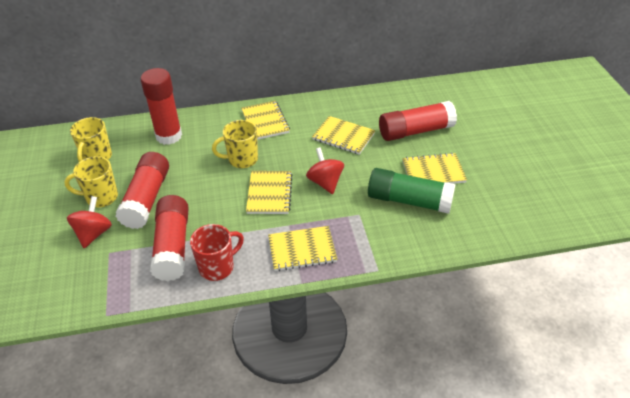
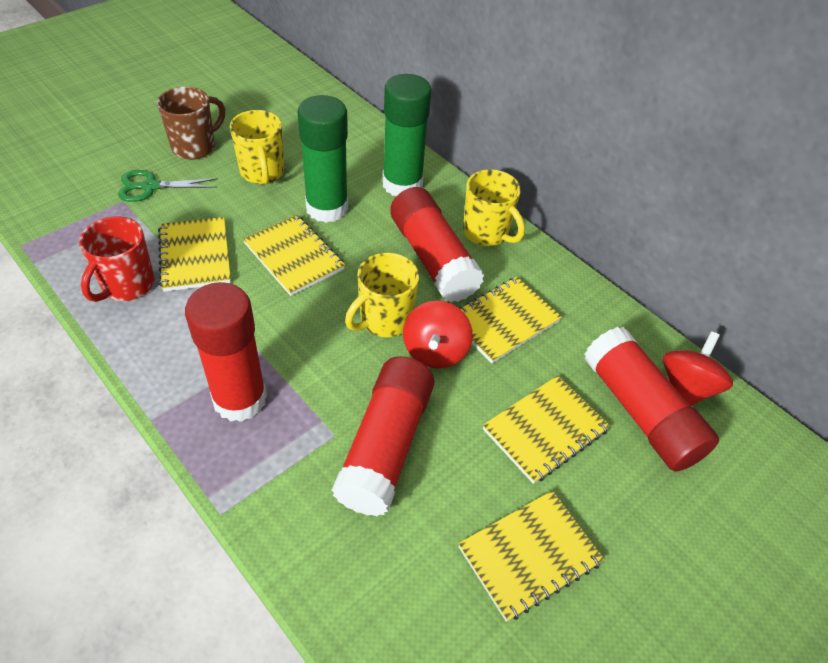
brown mug: none = 0 -> [157,87,225,160] = 1
green glue stick: [368,168,456,214] = 1 -> [297,95,348,223] [383,74,431,196] = 2
green scissors: none = 0 -> [118,170,218,202] = 1

